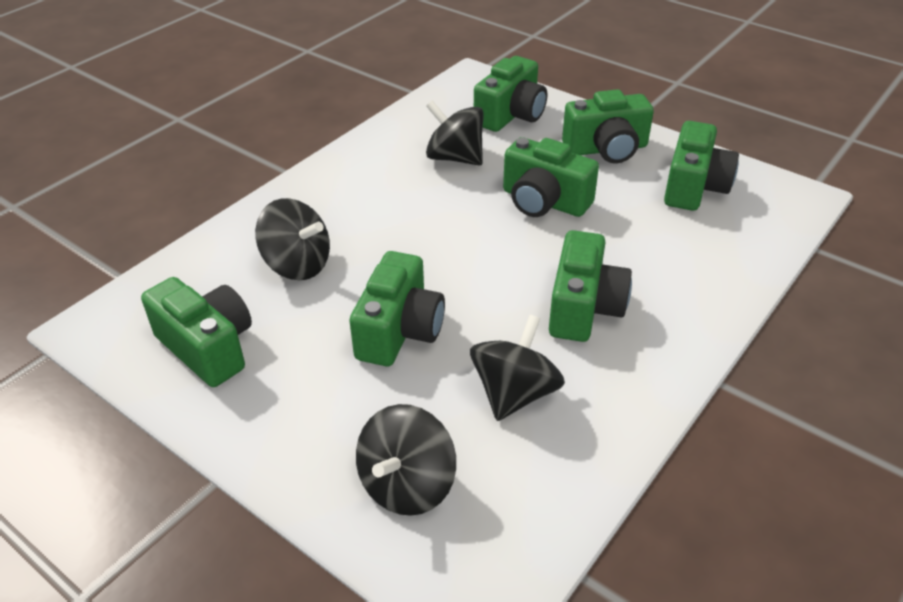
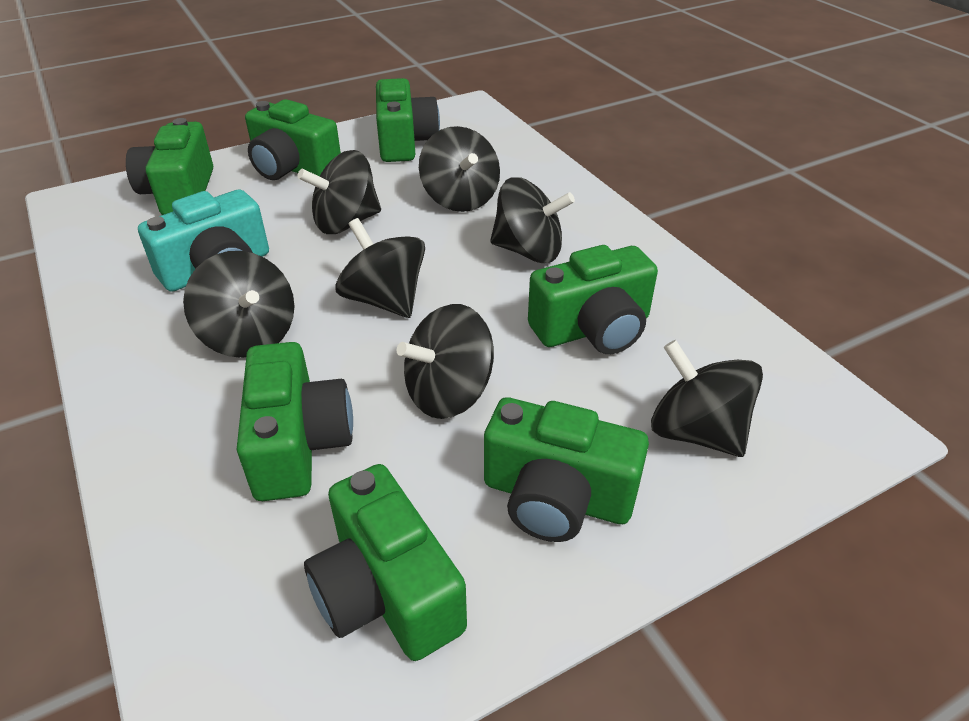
black spinning top: [255,198,330,280] [356,404,456,516] [426,101,484,165] [470,315,565,421] = 4 -> [183,251,295,358] [297,150,381,234] [335,218,425,318] [397,304,494,419] [419,126,500,212] [490,177,575,263] [651,340,763,457] = 7
turquoise camera: none = 0 -> [138,189,269,292] = 1

